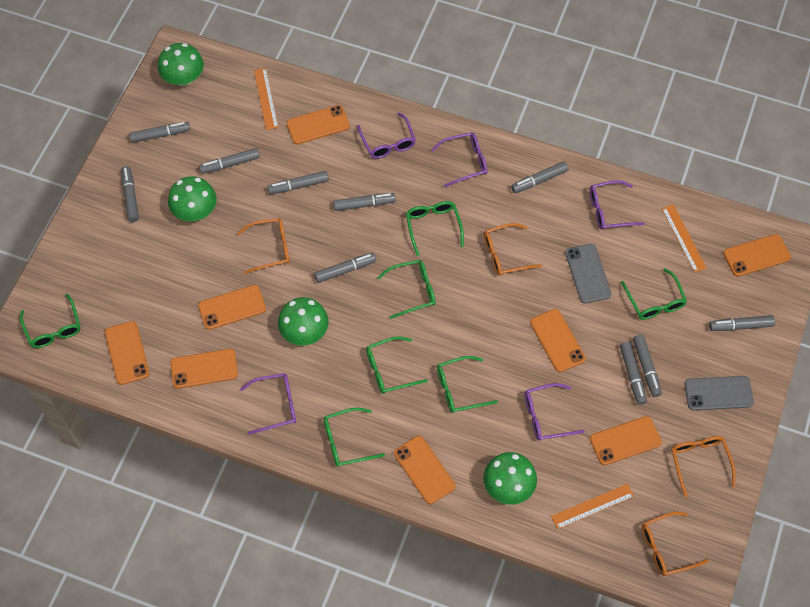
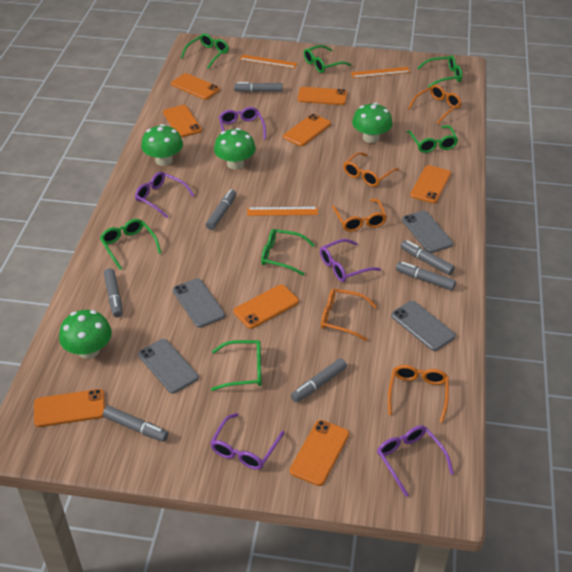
grey marker: [121,166,139,222] [129,122,190,143] [199,148,260,174] [267,171,329,194] [314,253,376,283] [333,193,396,211] [511,161,569,193] [620,342,647,405] [633,335,662,397] [709,315,775,331] = 10 -> [103,406,168,442] [104,268,123,317] [206,189,236,230] [234,82,283,92] [291,358,347,403] [396,262,456,291] [401,240,455,275] = 7
grey phone: [565,244,611,303] [684,376,754,411] = 2 -> [138,339,199,394] [173,278,225,328] [391,301,456,351] [402,211,453,253] = 4
orange glasses: [237,218,290,274] [484,223,542,275] [642,512,709,576] [671,436,736,497] = 4 -> [321,288,377,341] [332,199,387,232] [343,152,399,187] [388,365,449,423] [408,85,462,124] = 5

